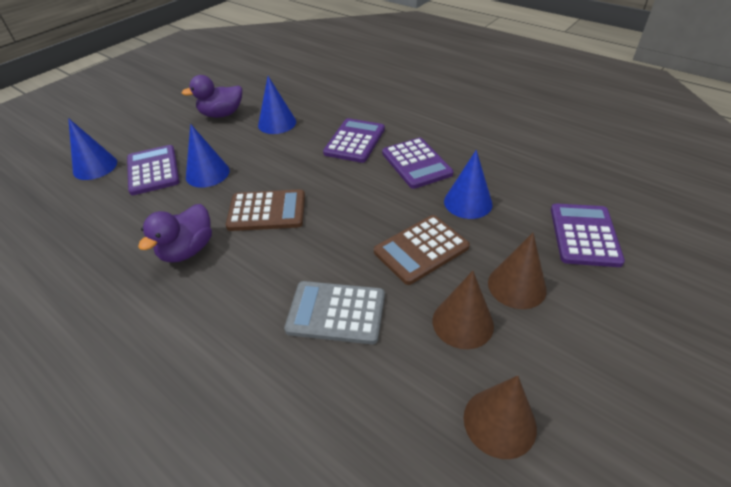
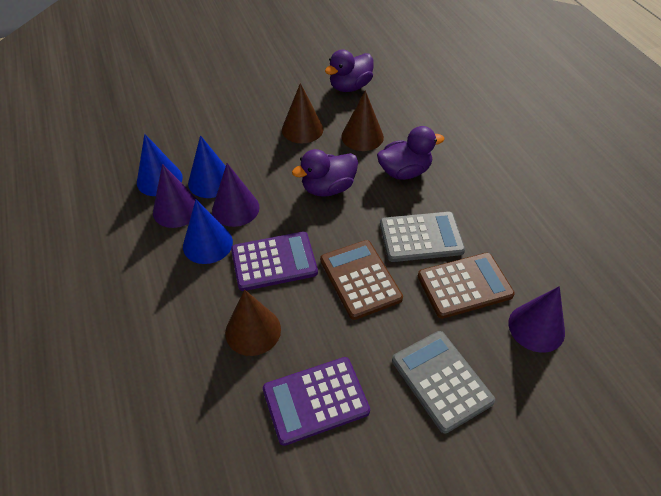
blue cone: [68,118,117,180] [186,124,230,188] [258,76,296,134] [444,150,493,219] = 4 -> [137,134,183,196] [183,200,233,264] [188,135,226,198] = 3
grey calculator: [284,281,385,344] = 1 -> [380,212,465,262] [392,331,495,433] = 2
purple calculator: [127,145,180,195] [323,118,385,163] [382,138,453,189] [551,203,625,267] = 4 -> [231,232,318,291] [263,357,370,446] = 2
purple cone: none = 0 -> [153,164,200,228] [212,163,260,227] [508,286,565,353] = 3
purple duck: [138,204,212,262] [182,75,242,118] = 2 -> [292,149,358,197] [325,50,374,92] [377,126,444,180] = 3

